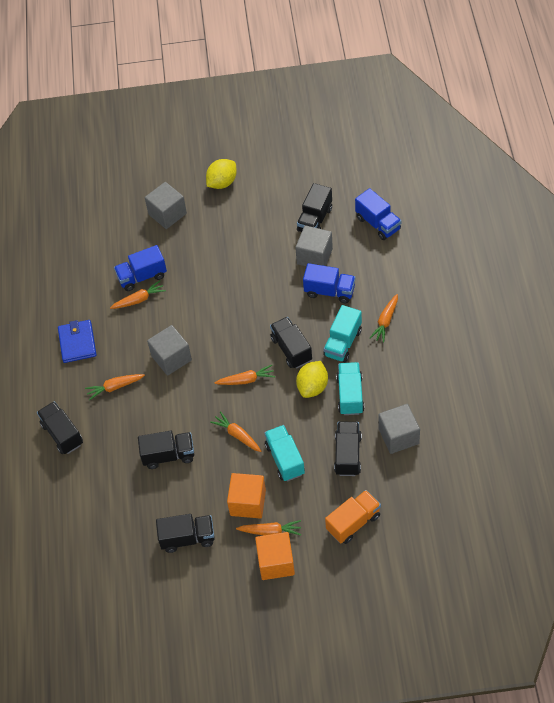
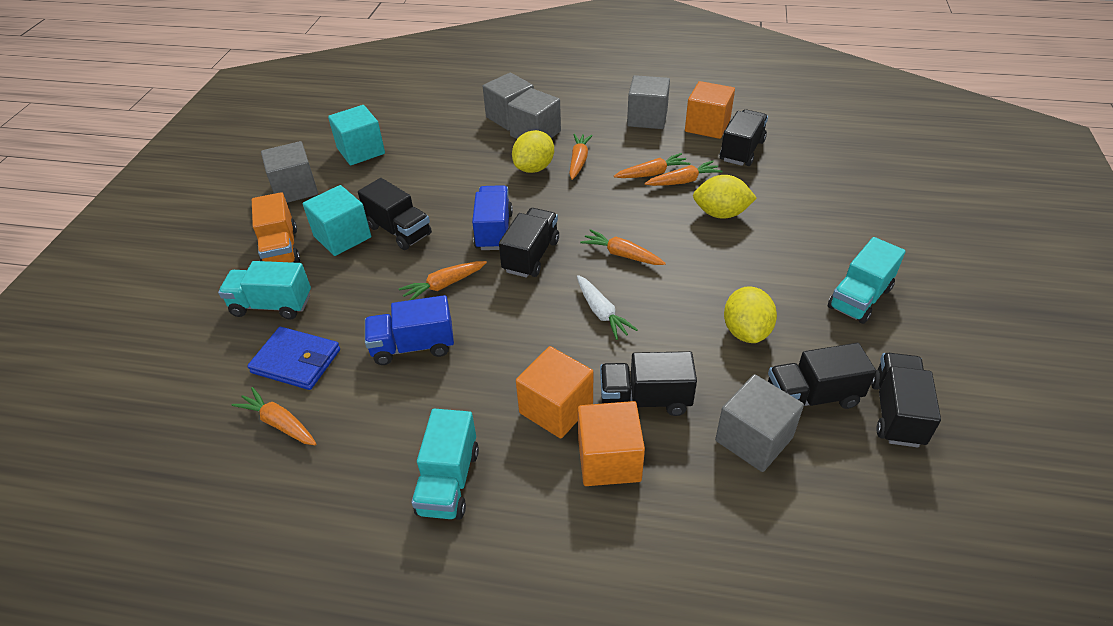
blue truck: [114,245,167,291] [303,263,356,303] [355,188,402,240] = 3 -> [365,295,454,365] [472,185,513,250] = 2
grey cube: [145,182,187,229] [147,325,192,376] [295,225,333,266] [379,404,420,454] = 4 -> [261,141,318,203] [483,73,534,131] [508,88,561,139] [627,75,670,129] [715,374,804,472] = 5
orange cube: [227,473,266,519] [255,532,295,580] = 2 -> [516,346,593,438] [578,401,645,486] [685,81,735,139] = 3
turquoise cube: none = 0 -> [303,185,371,256] [328,105,385,165] = 2
white carrot: none = 0 -> [577,275,638,340] = 1
yellow lemon: [206,159,237,189] [296,361,328,398] = 2 -> [512,130,554,173] [693,175,757,219] [724,286,777,343] = 3

